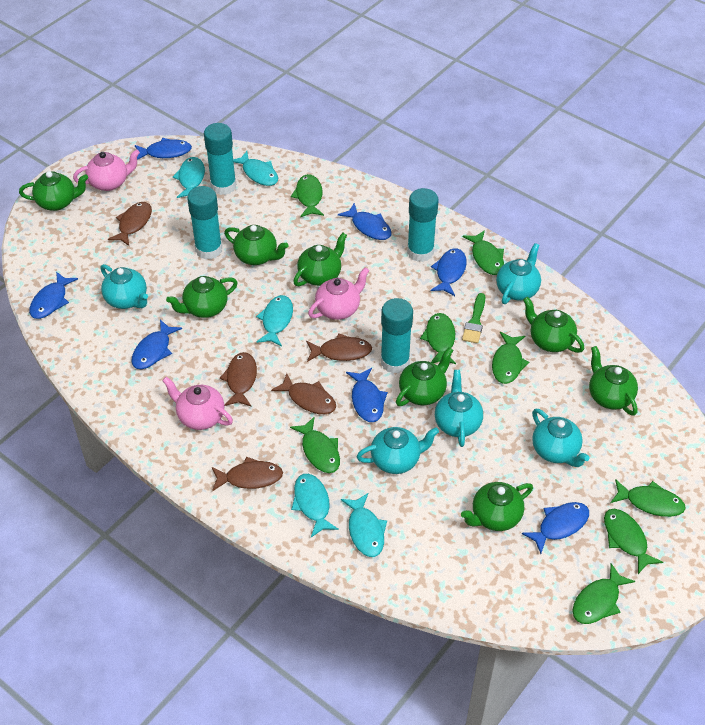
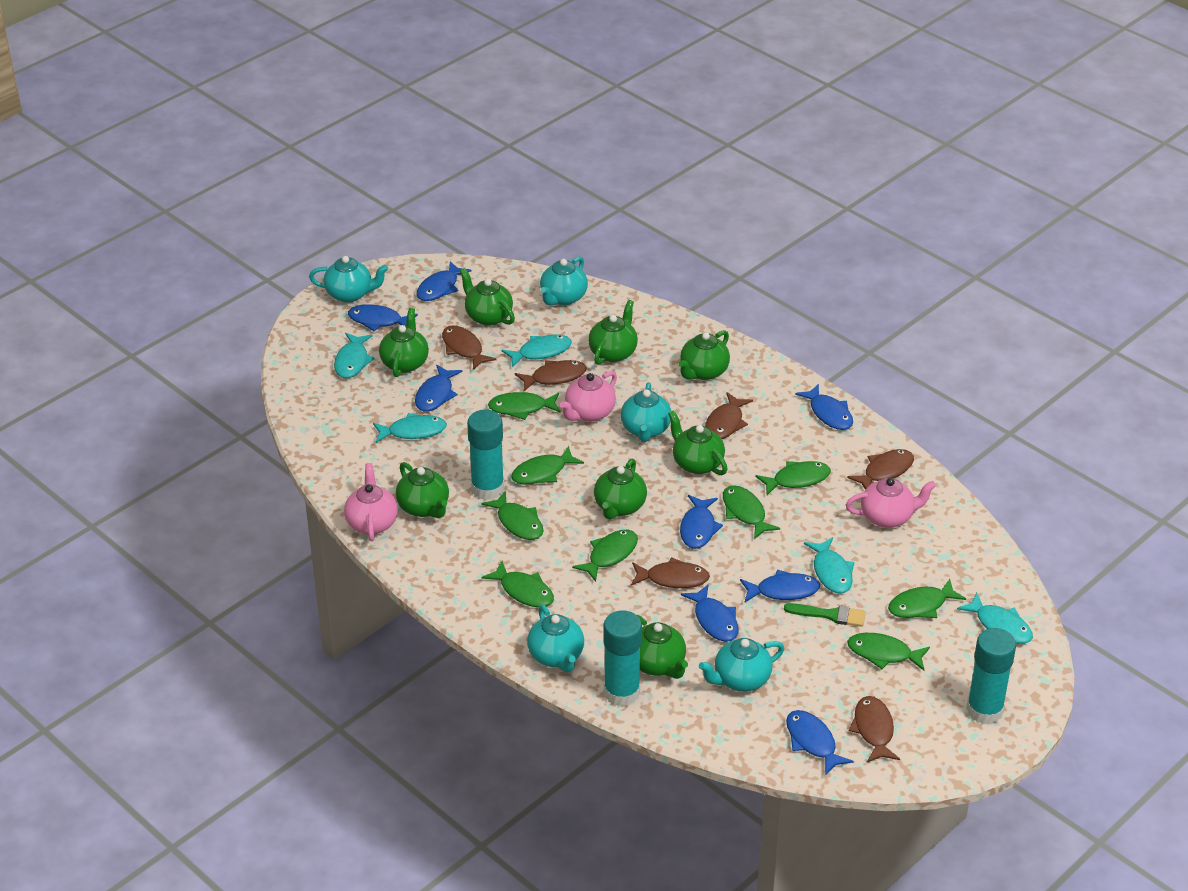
blue fish: [29,271,78,319] [131,320,182,369] [135,138,192,160] [338,203,391,240] [346,368,388,422] [431,248,467,296] [522,502,589,554] = 7 -> [348,304,418,331] [415,364,462,412] [416,261,471,301] [680,495,723,549] [681,584,739,642] [740,569,820,602] [786,710,854,776] [795,384,853,430] = 8
brown fish: [108,202,152,246] [212,457,283,492] [220,352,257,407] [271,373,336,414] [306,333,372,362] = 5 -> [442,326,496,370] [515,360,587,391] [631,557,710,588] [705,392,753,439] [847,449,914,489] [849,696,900,762] = 6
green fish: [290,416,340,473] [291,174,324,217] [420,313,456,364] [463,230,504,275] [492,332,529,384] [573,563,635,624] [604,509,663,574] [611,479,686,517] = 8 -> [481,491,544,540] [482,561,554,607] [488,392,561,420] [511,446,584,485] [572,530,638,582] [723,485,780,539] [755,461,831,495] [847,633,930,671] [888,579,966,618] = 9
turquoise glue stick: [187,186,222,260] [204,123,236,195] [381,298,413,374] [407,188,439,262] = 4 -> [467,410,504,500] [603,610,642,707] [966,628,1016,724] = 3

